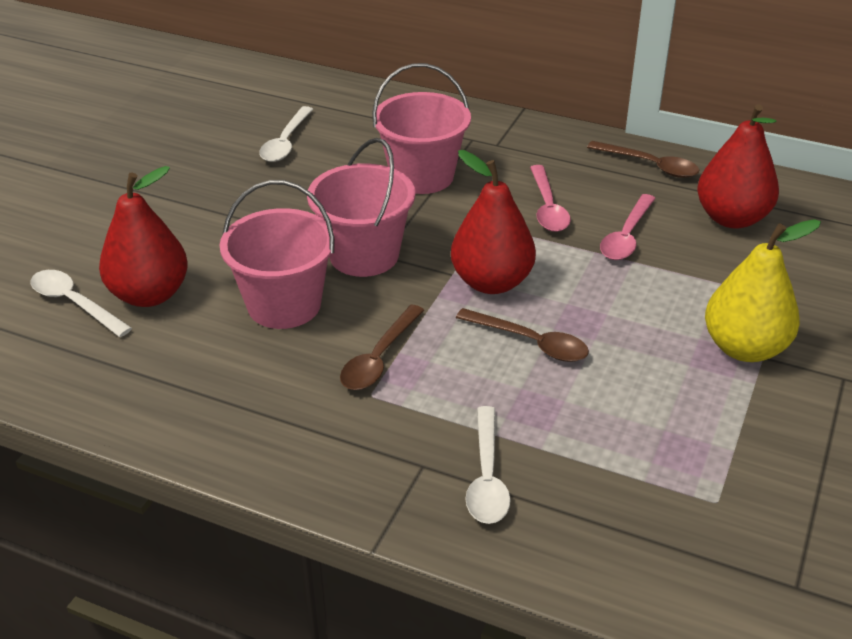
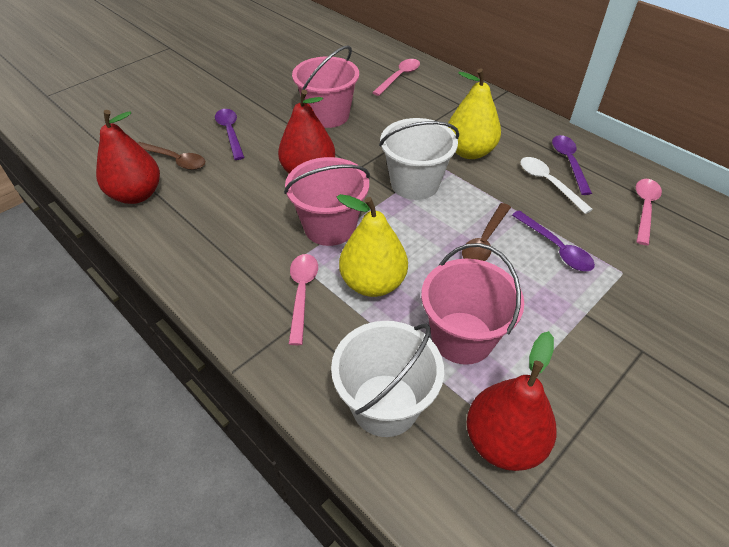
brown spoon: [340,305,424,390] [456,308,589,362] [587,141,699,178] = 3 -> [138,142,205,170] [462,203,511,261] = 2
pink spoon: [530,165,571,232] [600,194,656,260] = 2 -> [289,254,318,345] [372,59,420,96] [636,179,662,245] = 3
purple spoon: none = 0 -> [215,109,244,160] [512,210,595,271] [552,135,592,195] = 3
white bucket: none = 0 -> [331,321,444,437] [379,118,459,200] = 2
white spoon: [30,270,132,337] [259,106,313,162] [465,406,511,524] = 3 -> [520,157,593,214] = 1
yellow pear: [705,219,821,362] = 1 -> [337,194,408,297] [448,69,501,159] = 2

